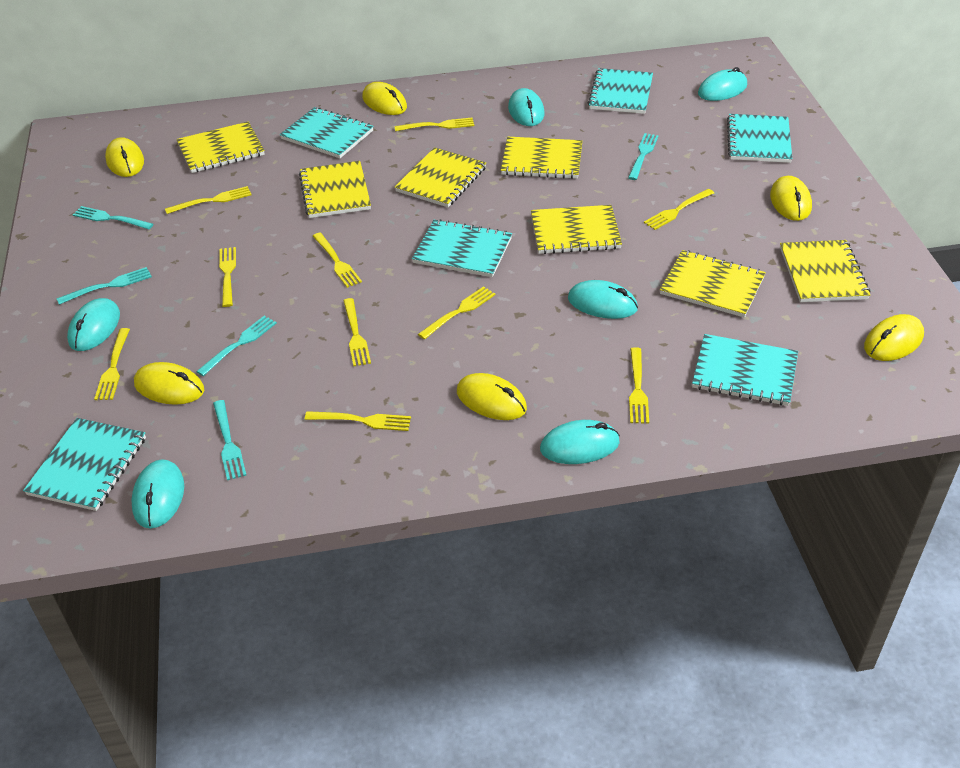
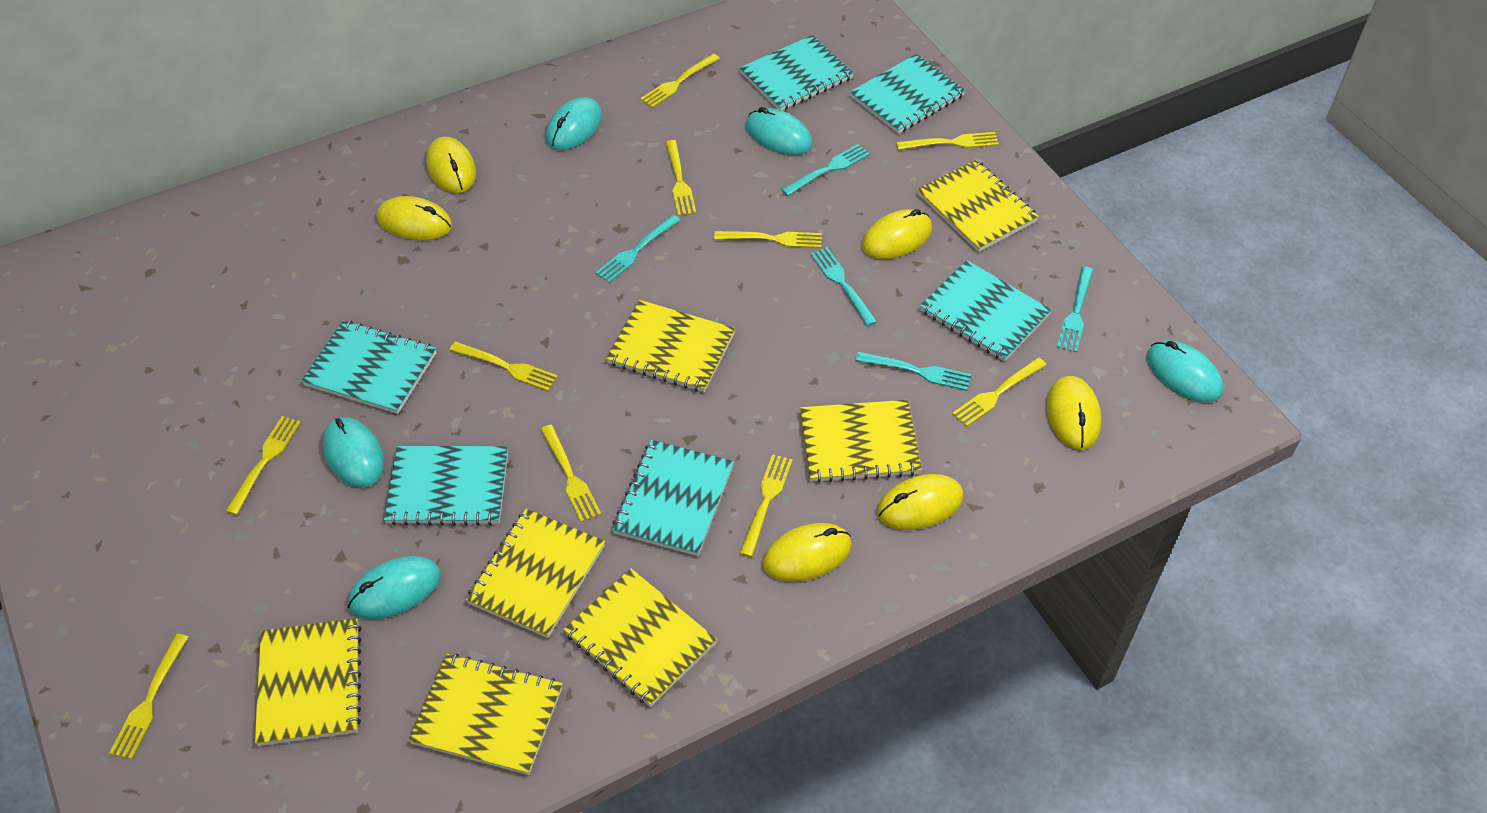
turquoise mouse: [67,298,120,351] [131,459,184,528] [508,88,544,126] [540,420,620,464] [568,280,638,319] [698,67,747,101] = 6 -> [323,417,384,488] [348,556,441,619] [546,97,602,150] [746,107,812,155] [1147,340,1223,402] = 5

